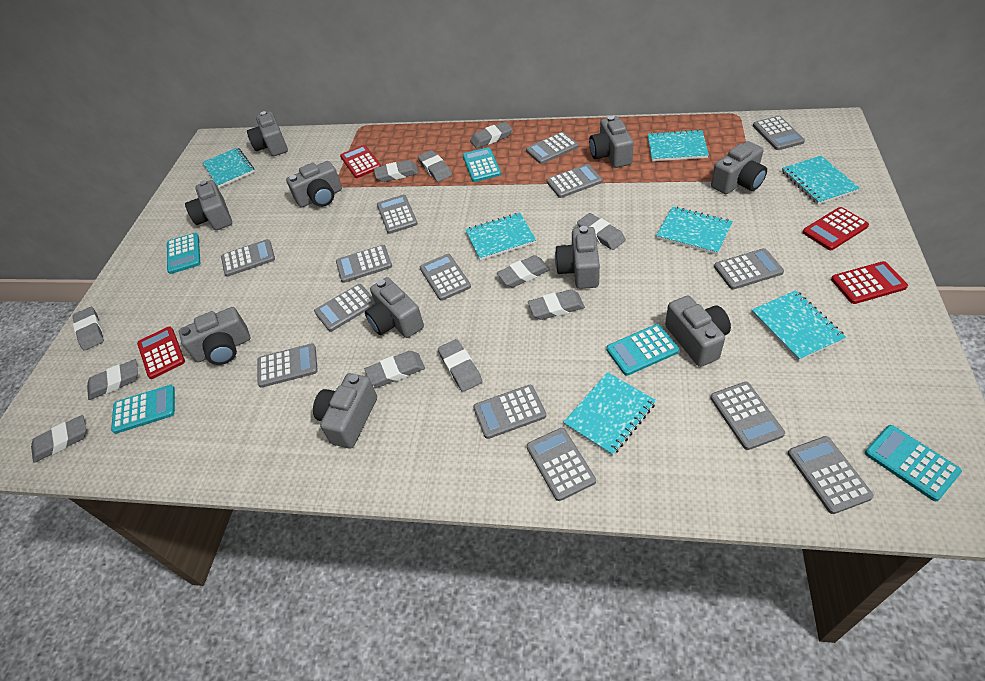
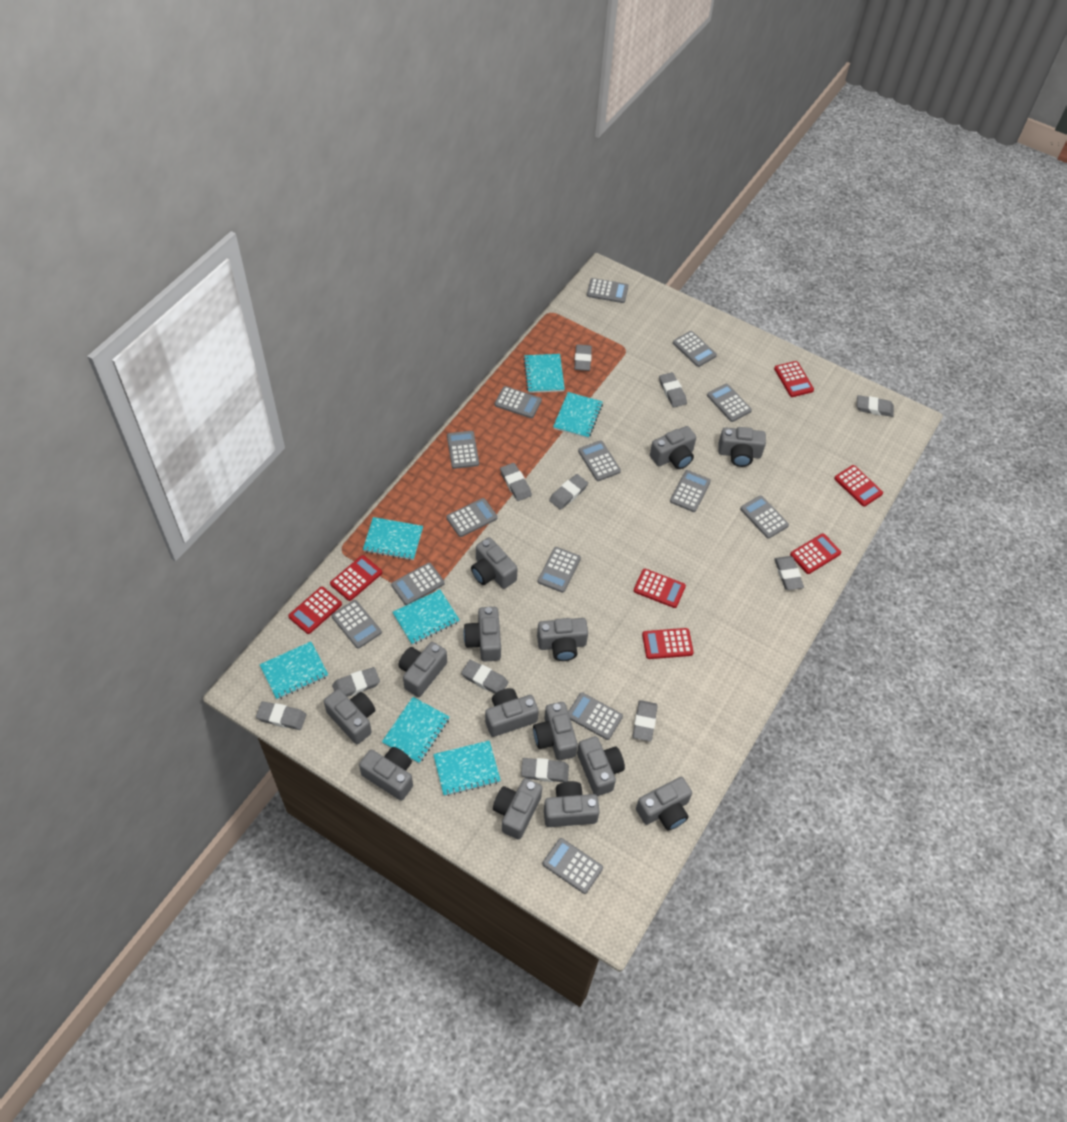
grey camera: [179,307,250,365] [185,180,232,230] [247,111,288,156] [286,161,342,207] [313,373,377,448] [365,277,424,338] [555,226,600,289] [589,115,634,168] [665,296,731,367] [711,141,767,194] = 10 -> [324,689,375,744] [359,747,413,801] [398,642,447,697] [463,607,501,662] [471,537,518,589] [485,688,539,737] [493,778,542,840] [533,702,578,761] [537,618,588,661] [544,781,600,827] [577,736,625,796] [636,777,692,830] [650,426,696,469] [719,427,766,467] = 14
red calculator: [137,327,185,379] [340,145,381,178] [803,207,869,250] [831,261,908,304] = 4 -> [288,587,342,634] [330,555,382,601] [634,569,686,608] [642,628,694,659] [774,361,814,397] [790,533,841,574] [834,465,883,507] = 7
turquoise calculator: [111,385,175,434] [167,233,200,274] [463,147,501,182] [606,324,679,376] [865,425,962,501] = 5 -> none = 0

